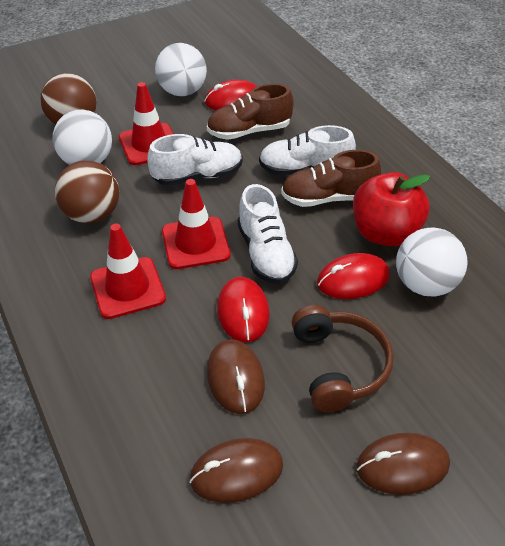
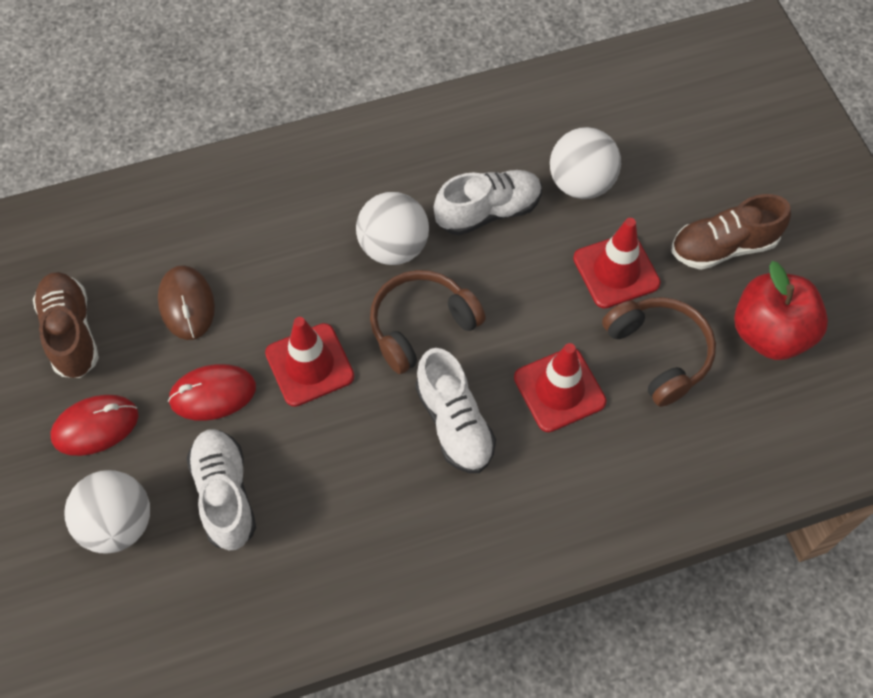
brown ball: [40,73,96,125] [55,161,119,224] = 2 -> none = 0
brown headphones: [292,305,394,412] = 1 -> [370,270,486,374] [602,297,716,407] = 2
brown mouse: [189,438,283,503] [207,339,265,414] [356,433,450,495] = 3 -> [158,265,215,340] = 1
red mouse: [205,80,258,110] [217,277,270,342] [317,253,390,299] = 3 -> [50,395,139,456] [168,364,256,421] = 2

